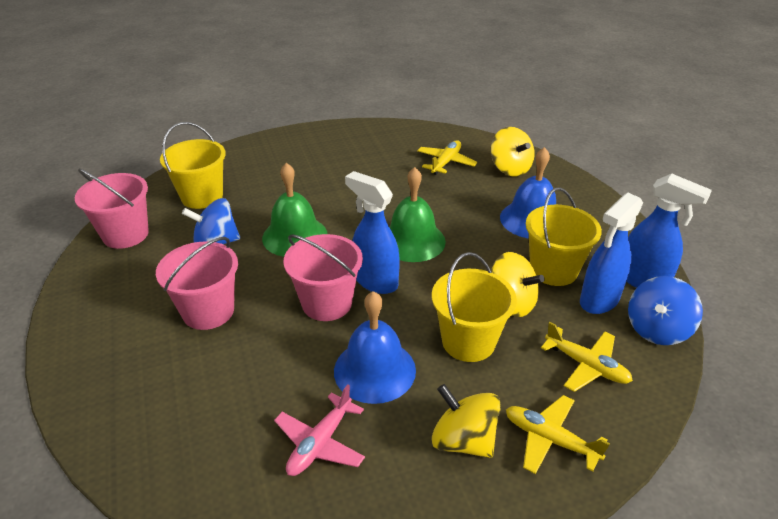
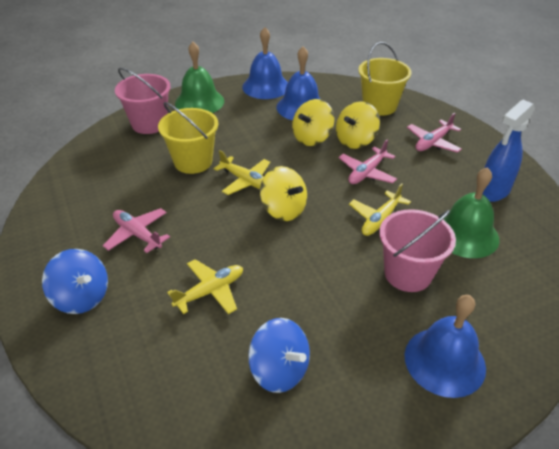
blue bell: [334,291,416,404] [500,147,556,239] = 2 -> [242,27,288,99] [276,46,320,120] [405,295,486,398] = 3
blue spray bottle: [345,171,400,294] [580,193,643,314] [626,174,712,288] = 3 -> [483,100,535,202] = 1
pink bucket: [75,169,149,249] [156,237,238,330] [283,234,363,321] = 3 -> [115,68,171,134] [379,209,456,292] = 2
pink plane: [274,385,365,476] = 1 -> [103,208,170,253] [339,139,397,184] [407,113,462,153] = 3
yellow bucket: [160,122,226,209] [432,252,517,362] [526,187,602,286] = 3 -> [158,102,218,174] [358,42,412,116] = 2

